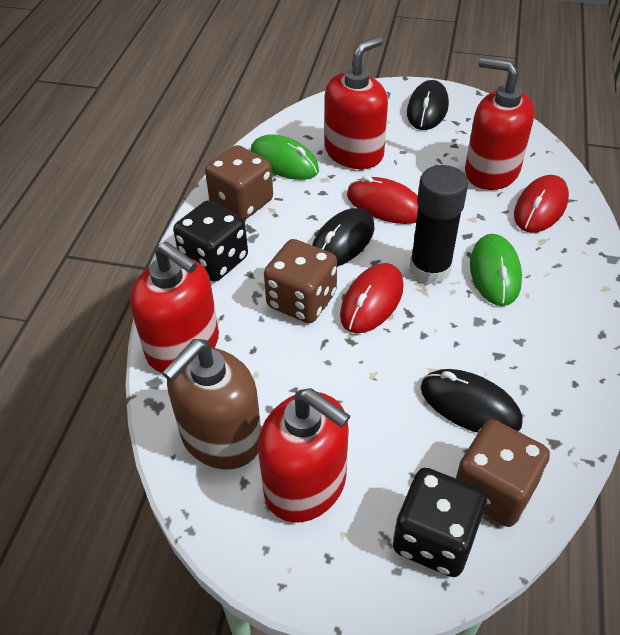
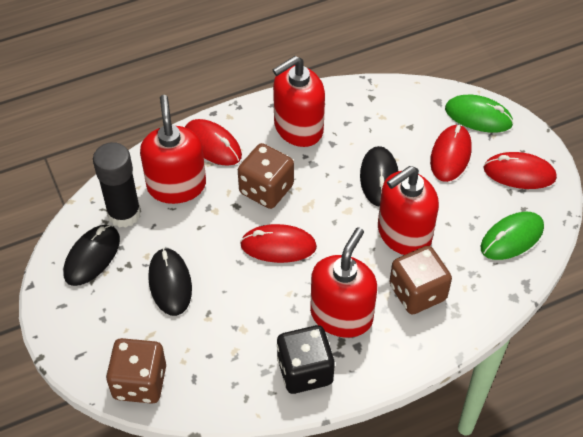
black dice: [173,200,248,282] [393,468,487,577] = 2 -> [277,325,335,394] = 1
brown soap dispenser: [162,339,261,470] = 1 -> none = 0
red mouse: [340,263,404,333] [347,175,418,224] [514,175,569,233] = 3 -> [185,119,242,166] [240,224,317,263] [430,125,472,182] [484,152,557,189] = 4

